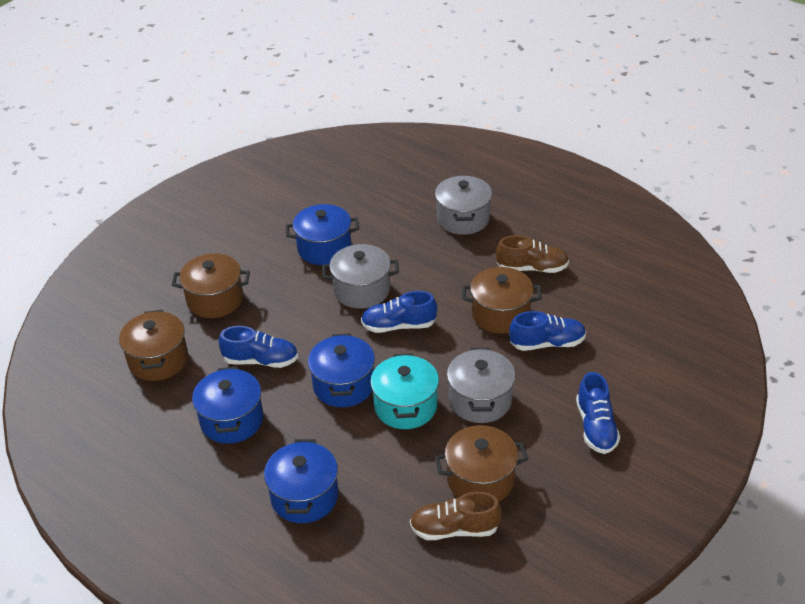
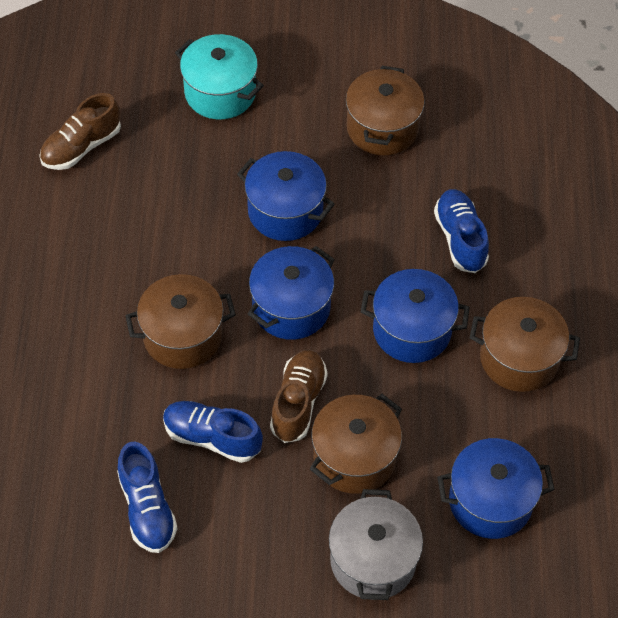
blue shoe: [219,326,298,368] [361,291,437,333] [509,311,586,351] [576,372,620,454] = 4 -> [117,442,178,553] [163,401,263,463] [434,189,489,273] = 3
grey pot: [322,244,399,309] [435,175,492,235] [447,348,515,423] = 3 -> [329,489,423,600] = 1

